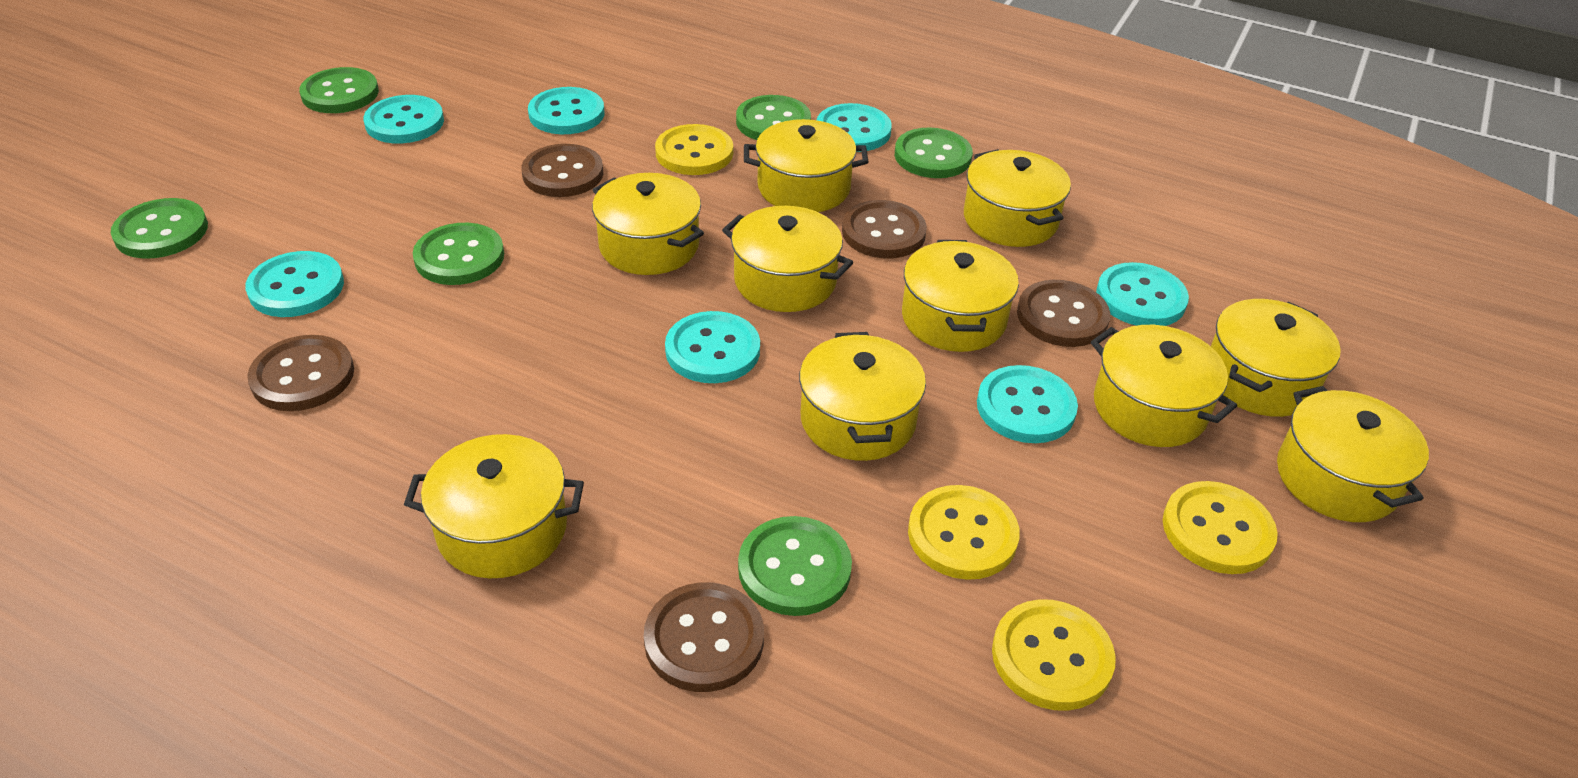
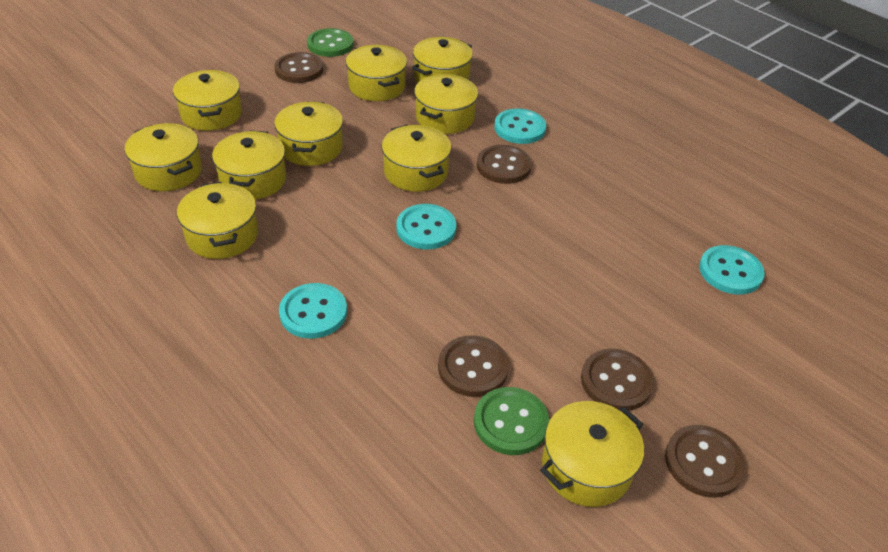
green button: [111,198,208,259] [299,67,379,113] [413,223,504,285] [736,95,811,140] [738,516,852,616] [895,127,973,178] = 6 -> [307,28,354,57] [474,387,549,455] = 2
turquoise button: [245,251,344,317] [363,95,444,143] [528,87,604,134] [665,311,760,383] [817,103,892,152] [977,365,1078,443] [1096,262,1189,326] = 7 -> [279,283,347,339] [396,204,456,249] [494,108,546,144] [699,245,765,295] = 4
yellow button: [655,124,733,175] [908,485,1020,580] [992,599,1116,711] [1163,481,1278,574] = 4 -> none = 0

